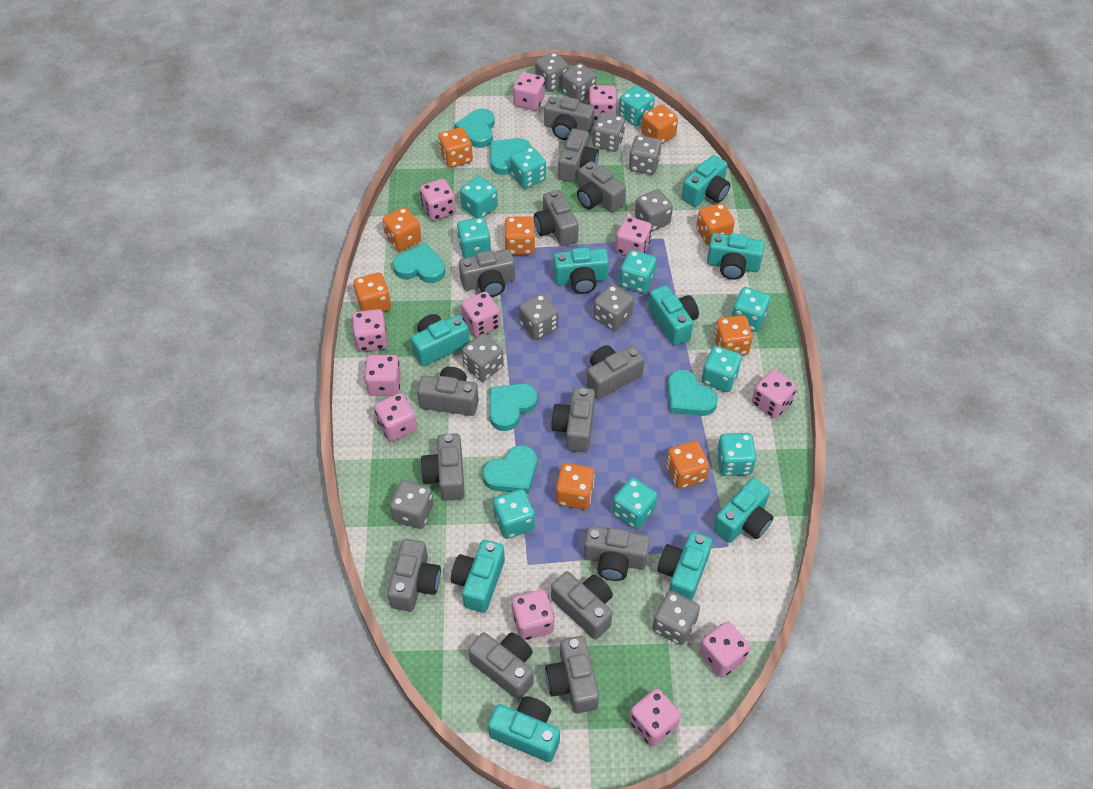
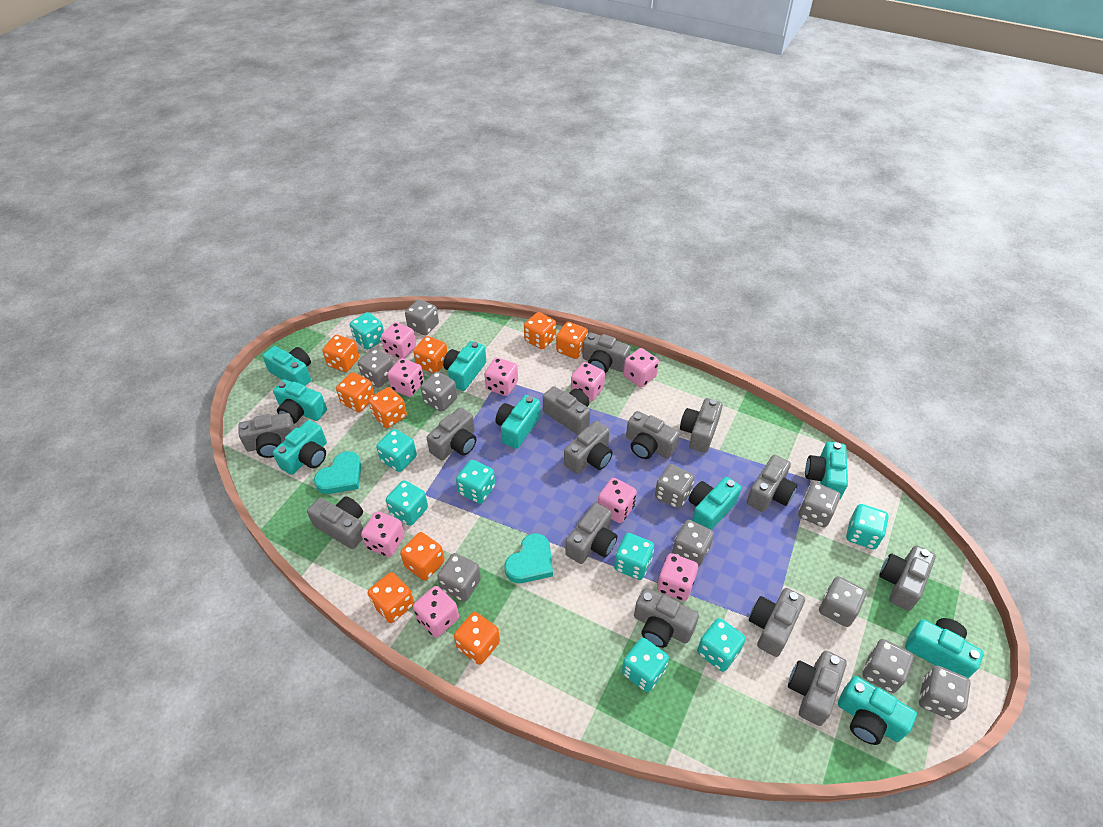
pink dice: [352,309,388,352] [364,355,401,396] [374,393,417,442] [420,179,456,221] [461,292,501,337] [512,590,555,640] [513,72,545,110] [588,85,617,121] [615,216,652,256] [629,688,681,747] [699,621,750,677] [752,370,797,418] = 12 -> [361,511,405,557] [381,322,416,359] [387,358,424,397] [413,586,459,638] [484,357,518,396] [571,362,605,402] [598,478,637,523] [623,348,659,387] [657,553,698,601] = 9
turquoise dice: [457,217,491,258] [460,176,498,218] [493,489,535,539] [510,147,546,189] [612,477,658,529] [619,85,654,126] [619,250,657,293] [701,346,742,392] [716,433,757,476] [731,287,770,332] = 10 -> [350,312,384,350] [376,429,417,472] [386,480,428,526] [456,460,495,504] [614,533,654,580] [622,638,669,692] [697,618,746,672] [846,504,889,549] = 8
turquoise heart: [393,244,445,283] [454,108,495,148] [482,445,537,494] [489,383,538,431] [490,138,531,175] [667,369,718,416] = 6 -> [314,451,361,494] [505,533,553,583] = 2

